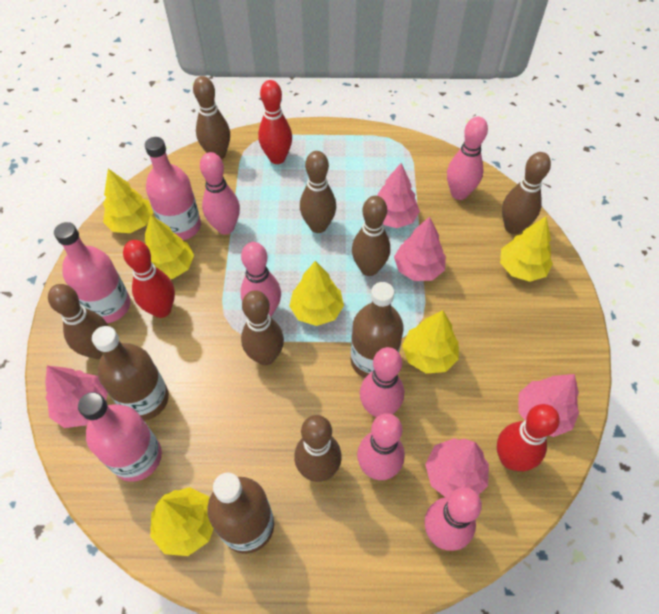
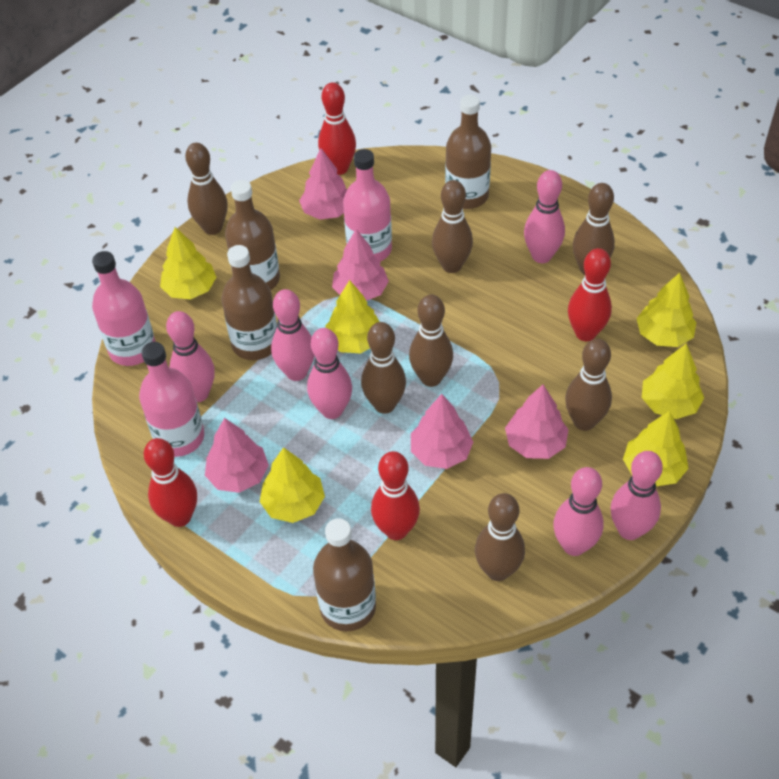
brown bottle: [92,326,169,421] [207,472,274,554] [351,282,403,378] = 3 -> [221,245,277,360] [225,180,280,290] [313,518,376,631] [445,95,491,209] = 4
red bowling pin: [123,240,175,318] [258,80,292,164] [497,404,560,471] = 3 -> [144,438,197,527] [318,82,356,175] [371,451,420,540] [568,248,612,341] = 4

